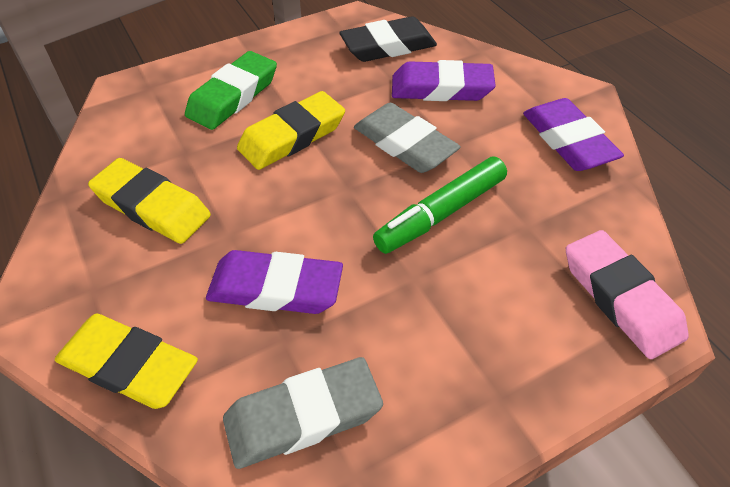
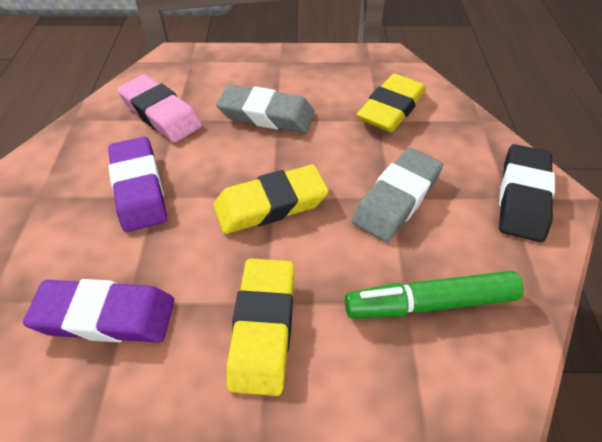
green eraser: [185,51,277,130] = 1 -> none = 0
purple eraser: [206,250,343,314] [392,60,496,101] [523,98,624,171] = 3 -> [23,279,174,343] [108,137,167,232] = 2

